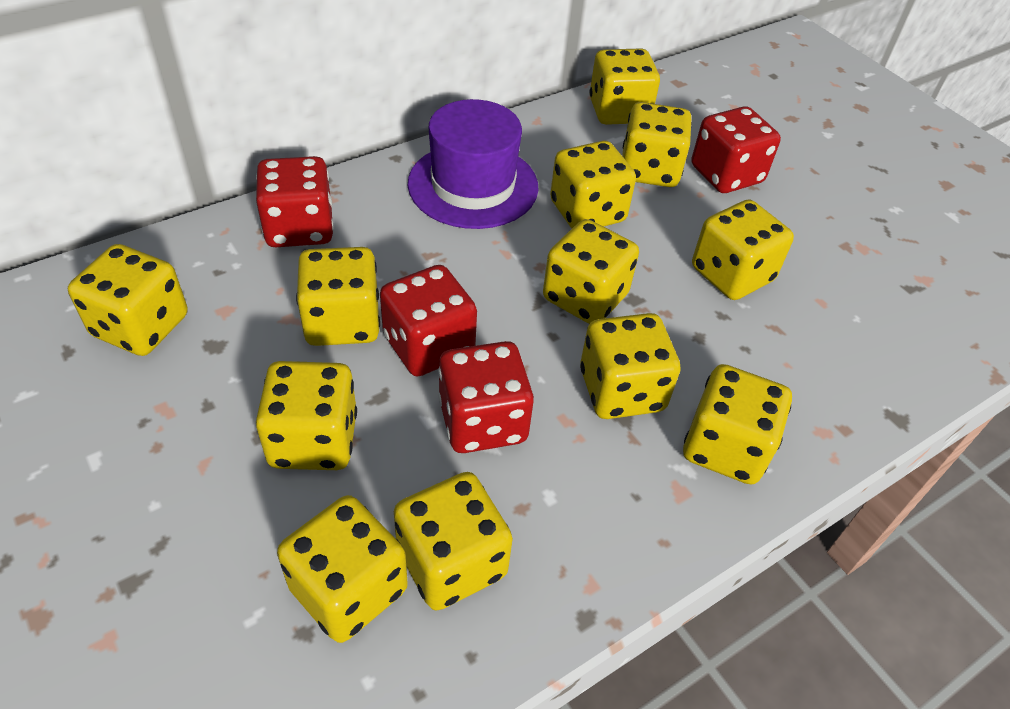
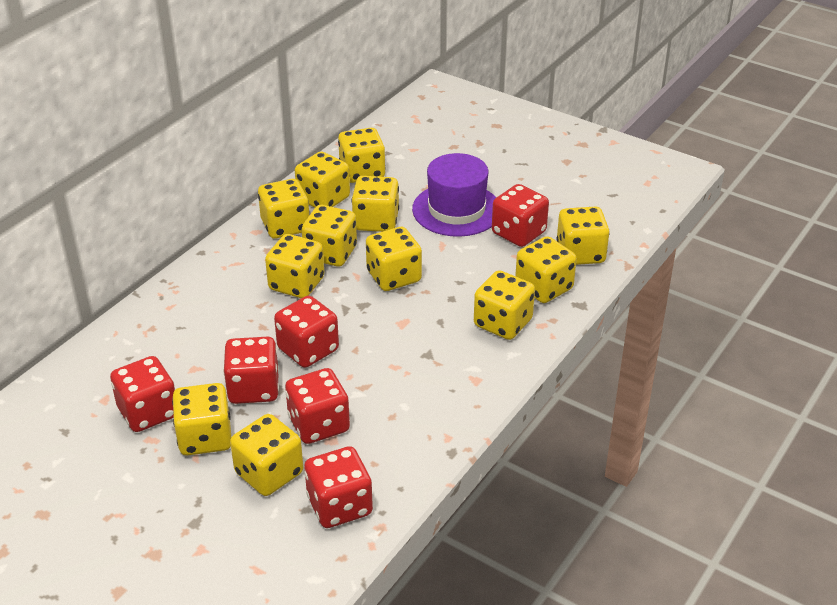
red dice: [256,156,334,247] [380,265,477,376] [438,341,534,453] [691,106,781,193] = 4 -> [110,356,175,432] [223,337,279,404] [274,296,339,368] [285,368,350,444] [304,446,373,528] [492,184,549,247] = 6

